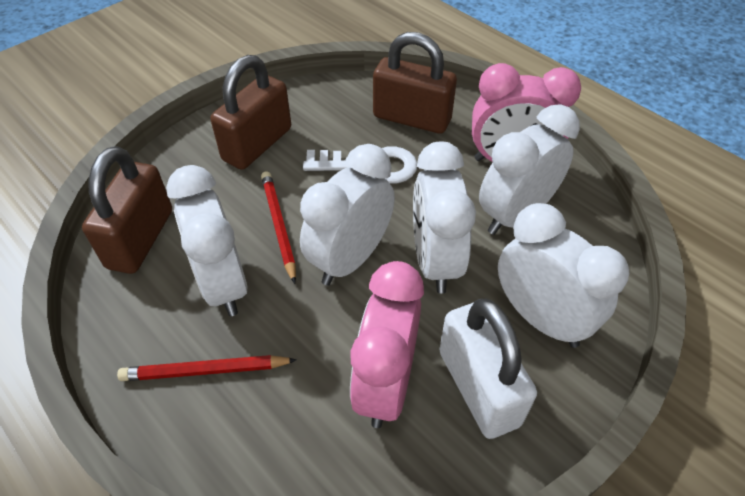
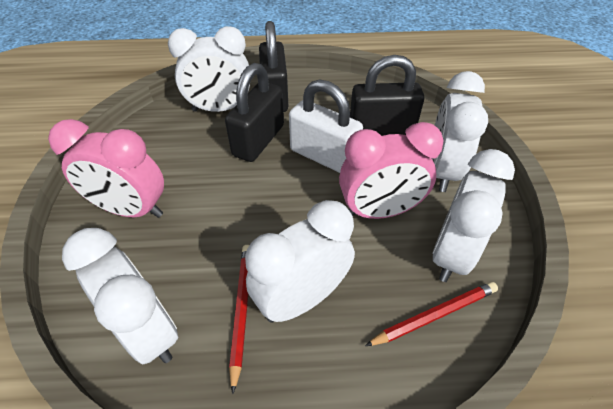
black padlock: none = 0 -> [225,63,284,162] [259,21,288,112] [350,55,424,136] = 3
brown padlock: [82,146,172,274] [210,55,291,170] [373,32,457,134] = 3 -> none = 0
white key: [303,146,417,183] = 1 -> none = 0

